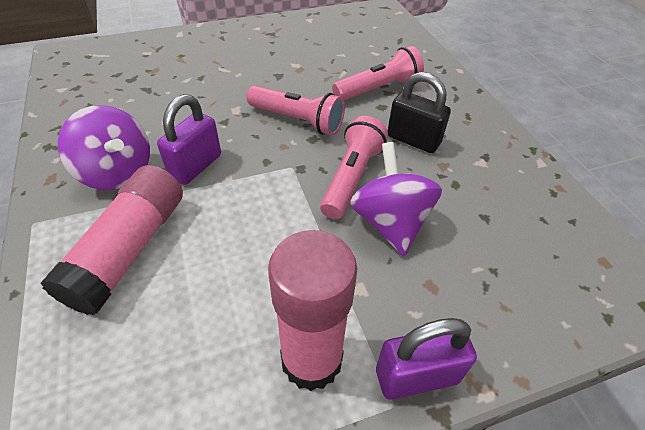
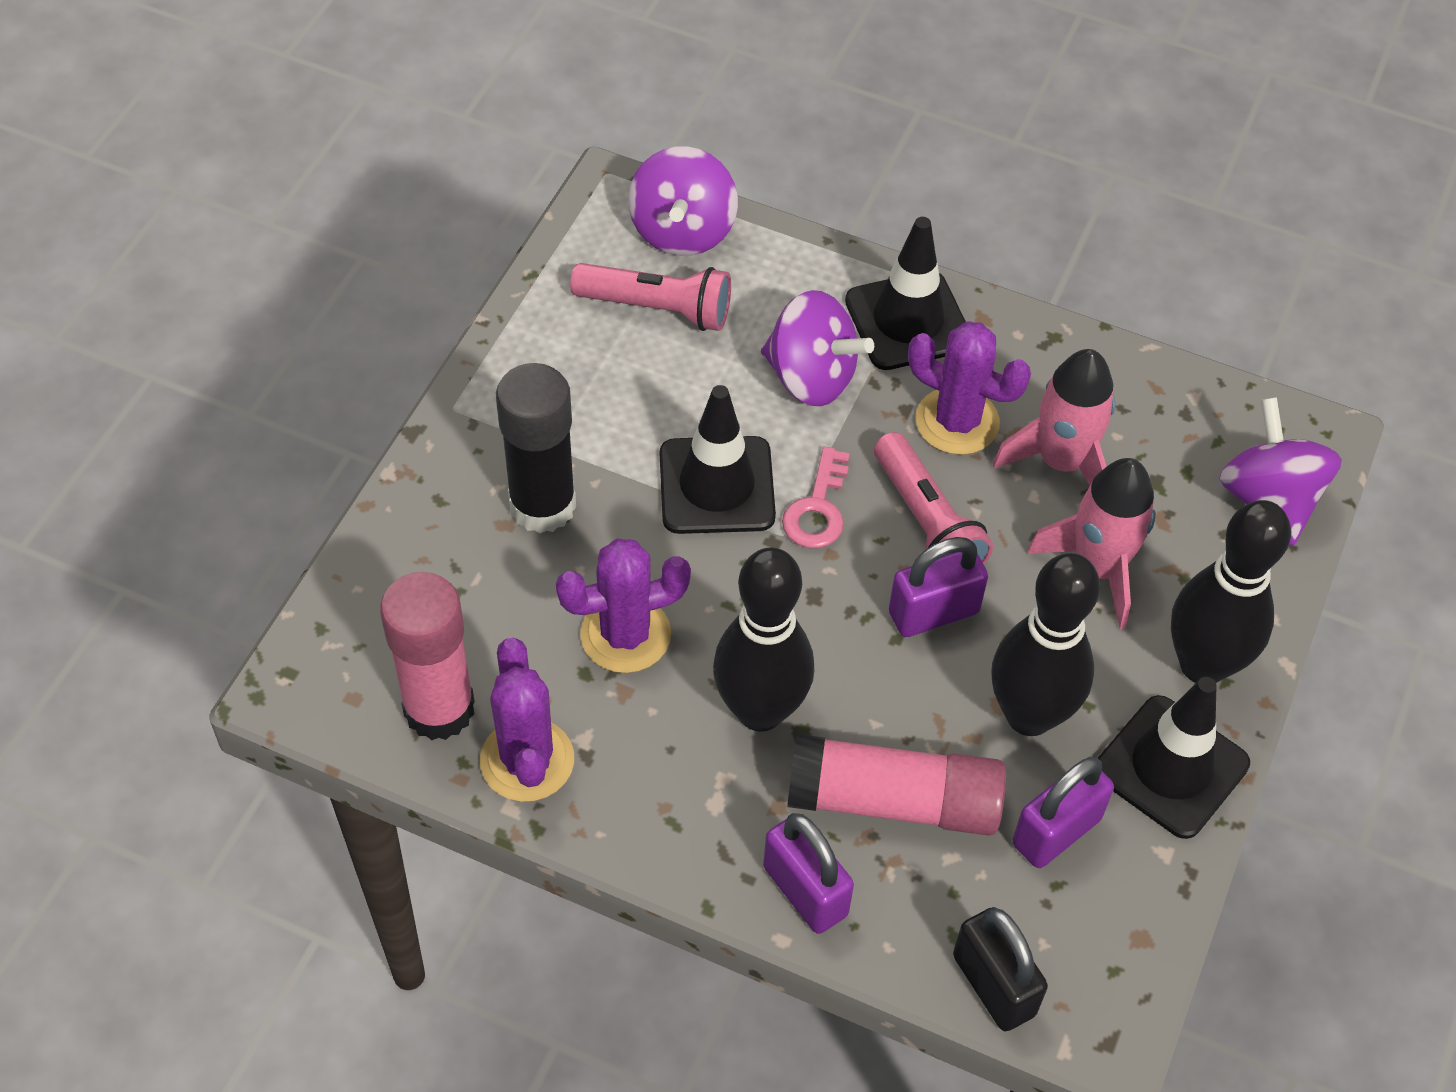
black bowling pin: none = 0 -> [713,547,814,732] [991,553,1100,736] [1171,500,1291,683] = 3
black glue stick: none = 0 -> [496,363,576,533] = 1
black traffic cone: none = 0 -> [660,385,776,534] [845,217,966,370] [1098,677,1250,839] = 3
pink flashlight: [246,86,345,136] [320,116,388,219] [332,46,424,101] = 3 -> [570,263,731,331] [874,432,993,564] = 2
pink key: none = 0 -> [782,447,850,548] = 1
pink rocket: none = 0 -> [993,349,1116,486] [1027,458,1156,629] = 2
purple cactus: none = 0 -> [480,638,574,802] [556,539,691,673] [908,321,1031,455] = 3
purple padlock: [157,94,221,185] [376,318,477,400] = 2 -> [763,813,854,934] [889,537,988,637] [1013,757,1114,868] = 3
purple spinning top: [58,105,150,190] [350,142,442,256] = 2 -> [628,146,738,256] [761,290,874,406] [1219,397,1342,546] = 3

